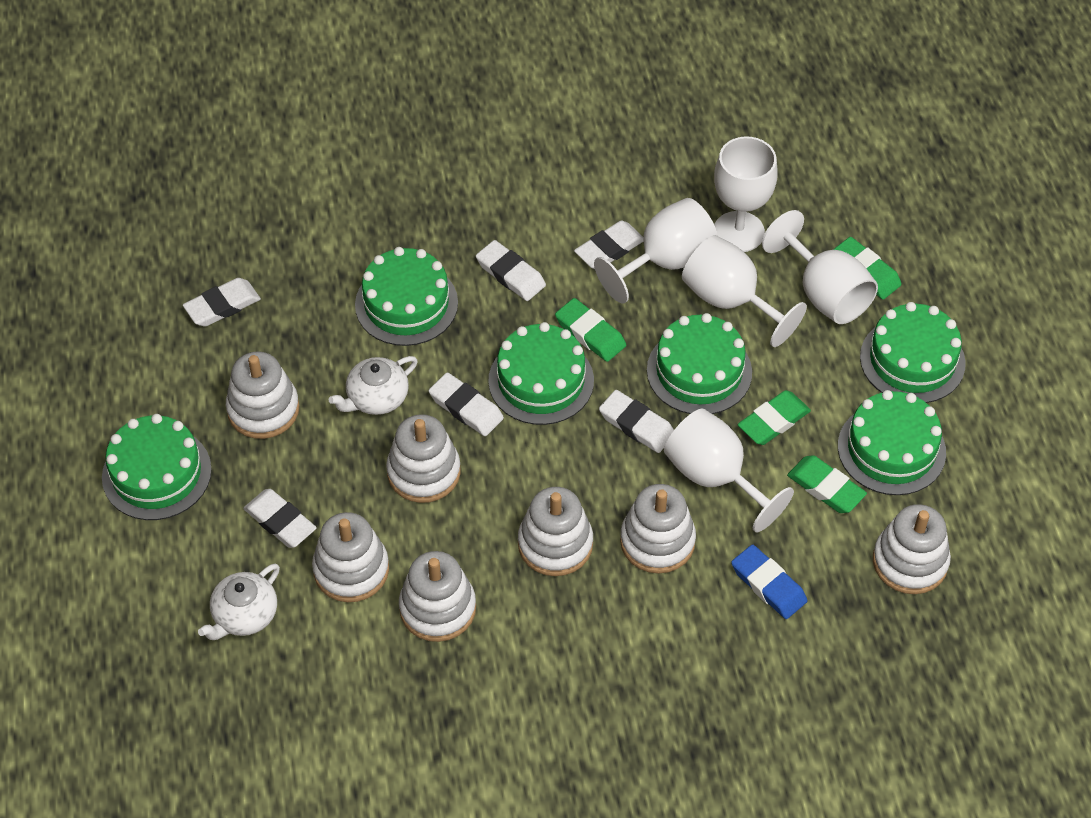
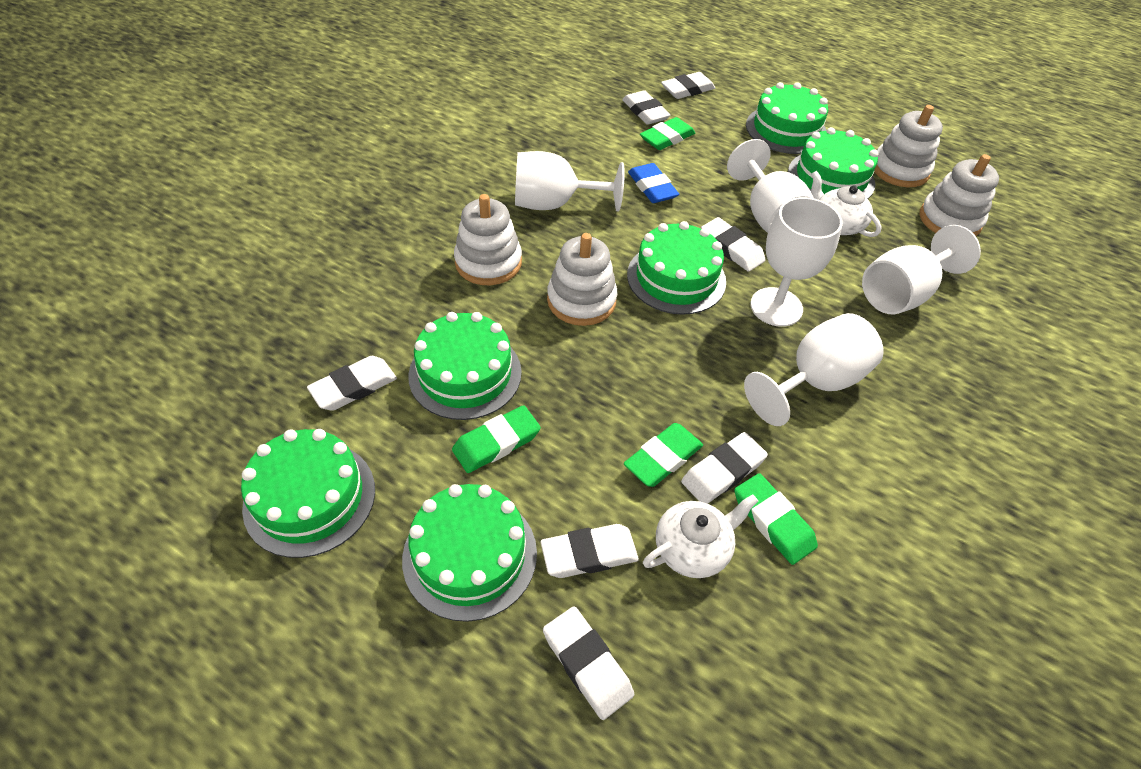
white eraser: [183,278,261,327] [243,489,317,548] [429,372,504,436] [476,240,546,301] [574,220,644,269] [599,390,674,453] = 6 -> [307,356,397,411] [540,524,639,578] [543,606,634,720] [622,90,670,125] [661,72,715,99] [681,432,768,504] [701,217,766,272] = 7
white stacking toy: [226,352,299,439] [312,512,389,602] [386,414,461,503] [399,551,476,642] [518,487,593,576] [620,484,696,573] [873,504,951,594] = 7 -> [454,194,522,285] [547,233,617,326] [874,105,943,187] [920,154,999,236] = 4

